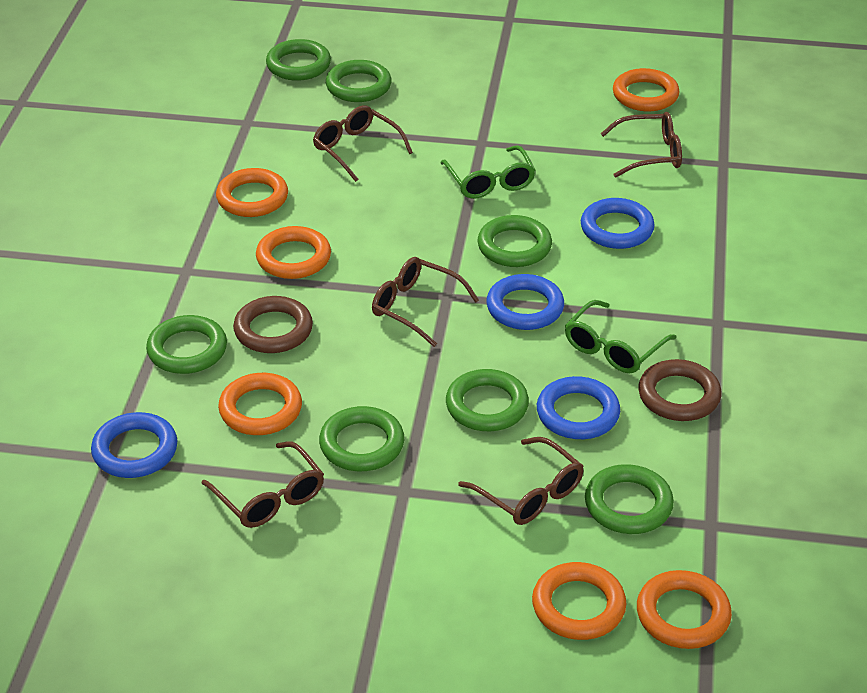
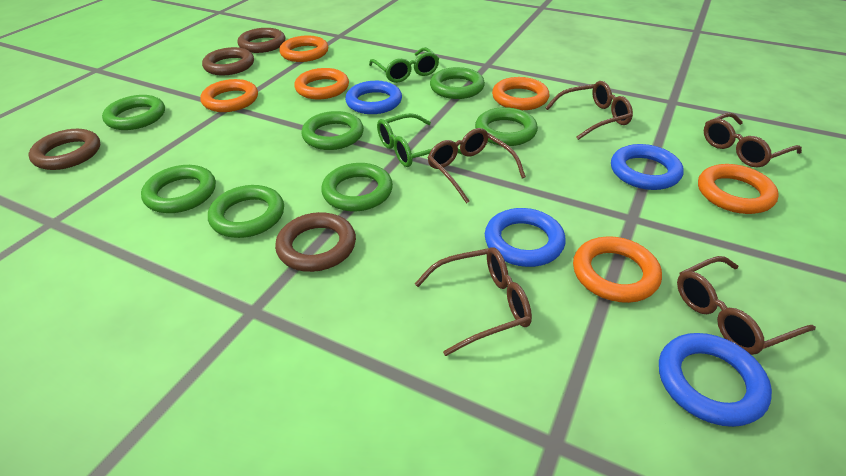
brown ring: [233,296,313,353] [638,359,721,421] = 2 -> [29,129,100,170] [202,47,254,75] [238,28,285,53] [275,212,356,272] = 4

